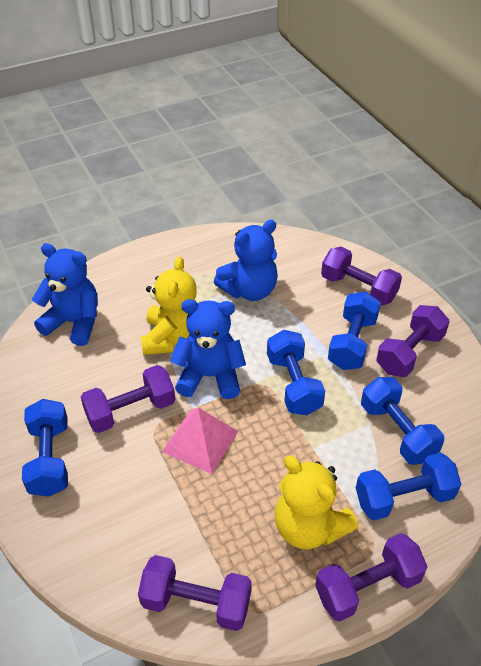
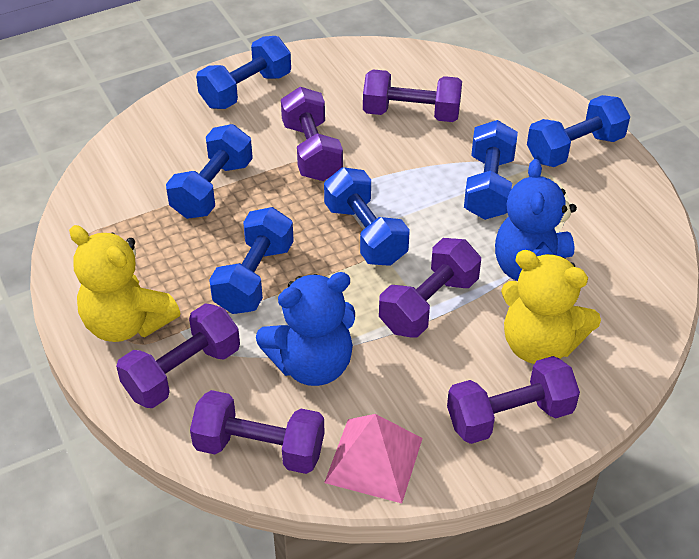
blue dumbbell: [22,399,68,497] [267,330,325,415] [328,291,381,370] [356,453,461,520] [361,377,444,465] = 5 -> [166,124,253,219] [196,36,291,109] [209,207,294,314] [324,167,410,266] [464,120,518,220] [527,95,630,167] = 6
blue teddy bear: [32,243,98,346] [170,299,246,399] [214,220,278,301] = 3 -> [256,272,355,386] [495,159,577,281] = 2
purple dumbbell: [81,365,175,433] [138,555,252,631] [315,533,427,622] [321,247,402,306] [376,305,450,377] = 5 -> [116,304,240,408] [190,390,325,474] [281,87,343,181] [363,69,462,122] [379,238,481,338] [447,356,580,444] = 6

